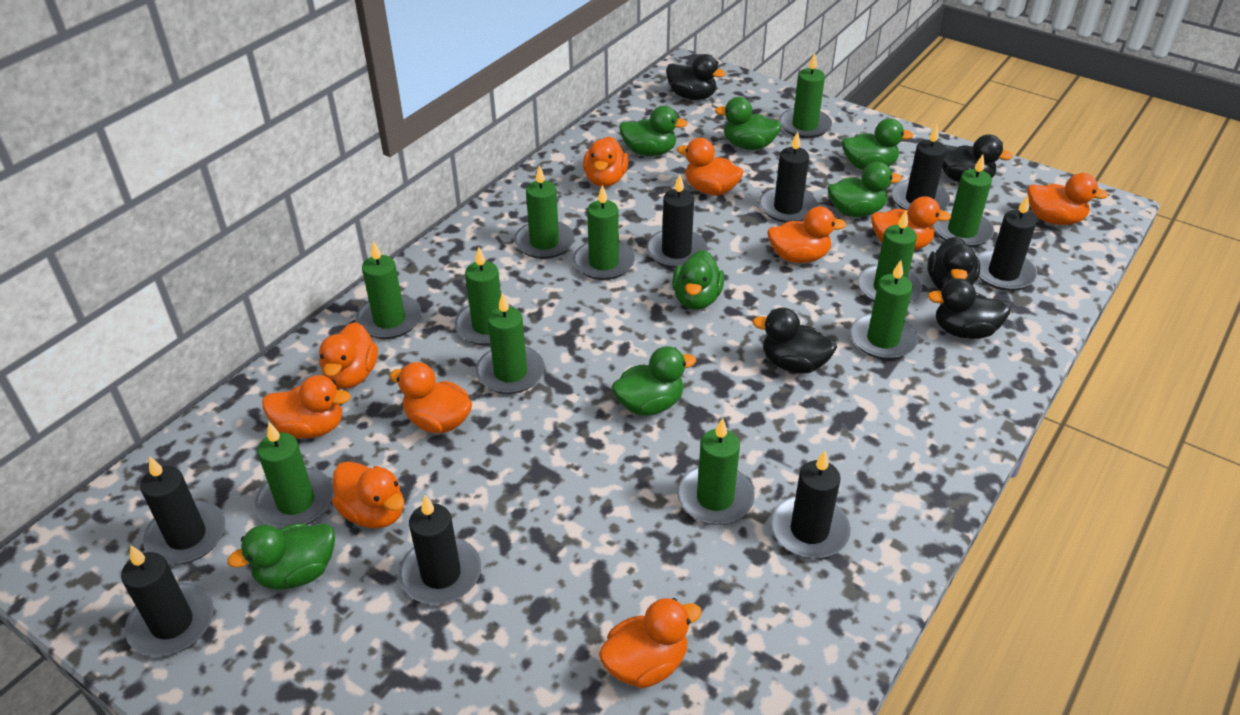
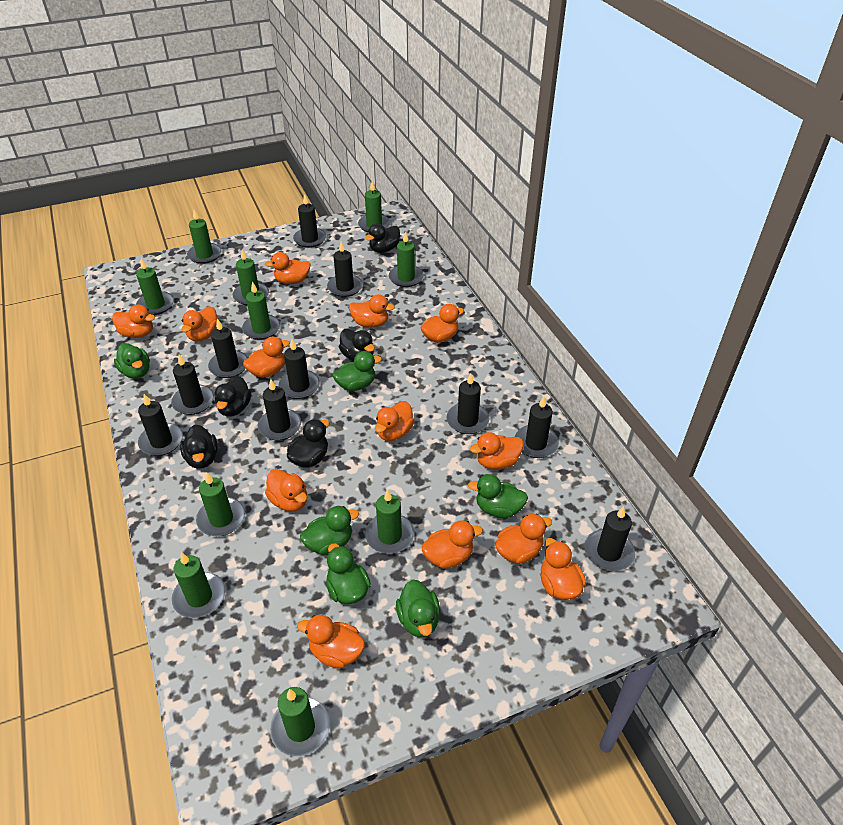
black candle: [121,545,214,657] [140,456,225,564] [399,495,481,604] [647,174,707,268] [759,131,818,223] [771,451,851,559] [891,125,950,210] [976,195,1037,291] = 8 -> [138,394,183,456] [171,355,214,415] [208,319,248,378] [258,379,301,440] [279,339,320,399] [293,194,326,248] [327,241,363,297] [447,373,490,434] [515,396,559,458] [585,506,635,571] = 10
green candle: [255,422,334,528] [356,241,421,339] [455,247,515,345] [476,293,545,394] [514,165,574,259] [573,185,635,280] [677,418,754,525] [779,52,832,138] [851,260,918,360] [858,211,922,303] [933,154,994,247] = 11 -> [136,259,174,315] [172,552,225,618] [187,210,222,264] [196,472,245,536] [233,249,269,305] [242,281,280,340] [270,687,330,757] [358,181,390,233] [365,489,414,554] [389,231,424,287] = 10
green duck: [227,523,335,590] [612,346,696,416] [619,106,688,156] [672,250,725,310] [715,97,782,150] [828,162,902,217] [842,118,913,170] = 7 -> [114,343,150,379] [300,506,359,555] [326,543,371,604] [333,351,382,391] [396,579,440,637] [468,474,528,518] = 6
orange duck: [262,375,351,438] [319,322,378,389] [332,461,404,528] [389,362,472,433] [583,136,629,187] [599,598,702,688] [677,138,744,195] [767,206,846,263] [871,196,951,250] [1027,173,1109,225] = 10 -> [112,304,155,338] [181,306,218,342] [243,337,290,378] [265,252,311,284] [265,469,307,512] [297,615,365,669] [349,294,395,328] [375,401,415,441] [421,304,464,343] [422,520,483,569] [470,432,524,469] [495,514,552,564] [541,538,586,600] = 13

